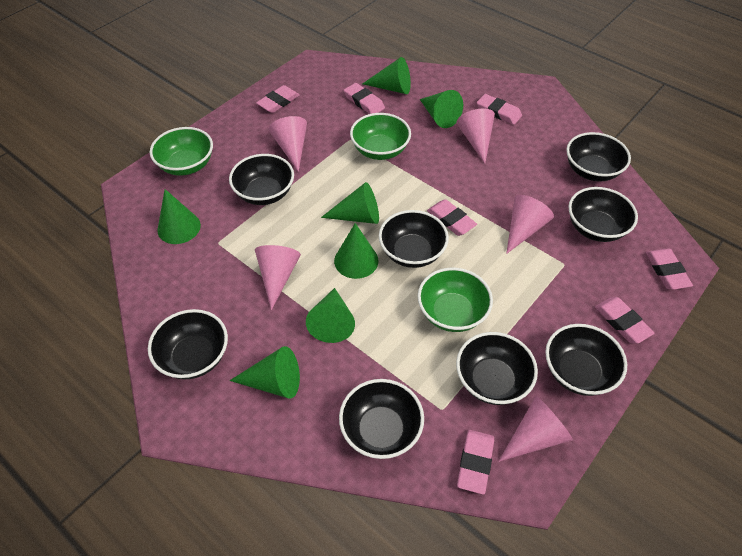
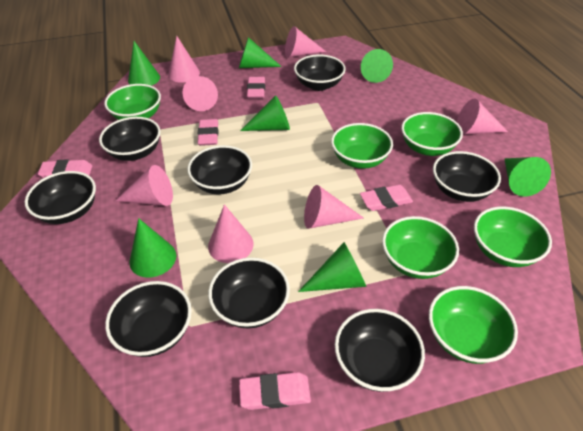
green bowl: [150,127,213,176] [350,113,411,160] [418,268,493,332] = 3 -> [104,84,161,120] [331,123,393,169] [382,216,459,279] [401,112,463,156] [429,286,518,364] [474,207,552,267] = 6
pink cone: [255,245,301,310] [269,116,307,172] [456,109,495,163] [499,396,573,462] [506,195,554,254] = 5 -> [115,165,173,206] [168,36,200,83] [182,76,218,111] [208,204,254,263] [285,26,326,58] [304,185,364,229] [457,99,508,135] = 7
pink eraser: [256,85,300,113] [344,83,385,114] [427,199,477,236] [457,430,494,494] [477,94,522,125] [595,297,654,344] [646,249,693,290] = 7 -> [38,159,92,178] [198,119,219,146] [239,372,311,410] [247,77,265,99] [360,185,413,211] = 5

